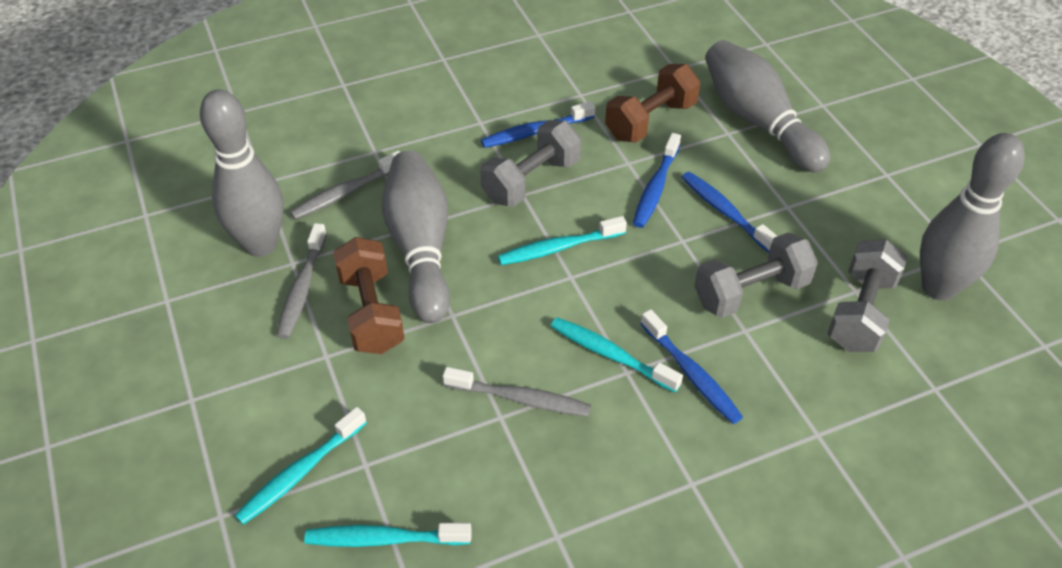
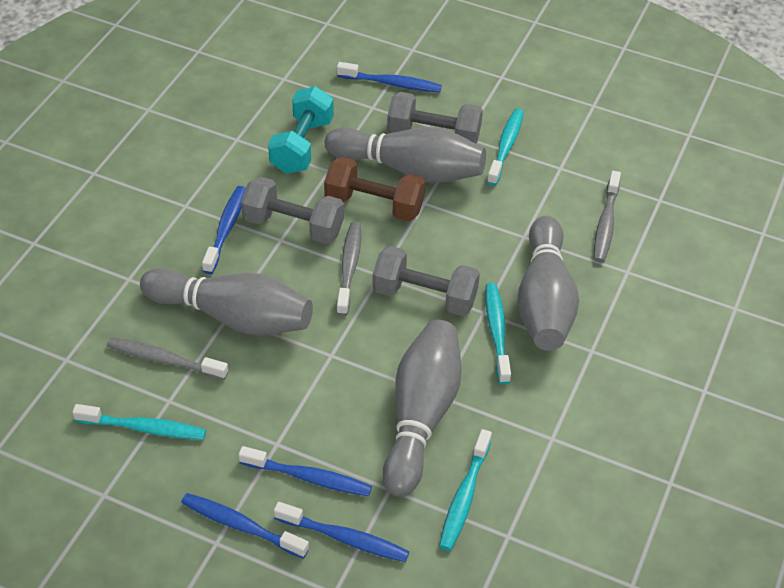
blue toothbrush: [481,101,595,148] [633,133,681,228] [640,309,743,424] [681,172,777,253] = 4 -> [181,493,309,559] [202,186,246,274] [239,446,372,496] [274,502,409,562] [337,62,442,92] = 5
brown dumbbell: [333,237,405,354] [605,64,700,142] = 2 -> [324,157,425,221] = 1
turquoise dumbbell: none = 0 -> [268,86,334,174] = 1

